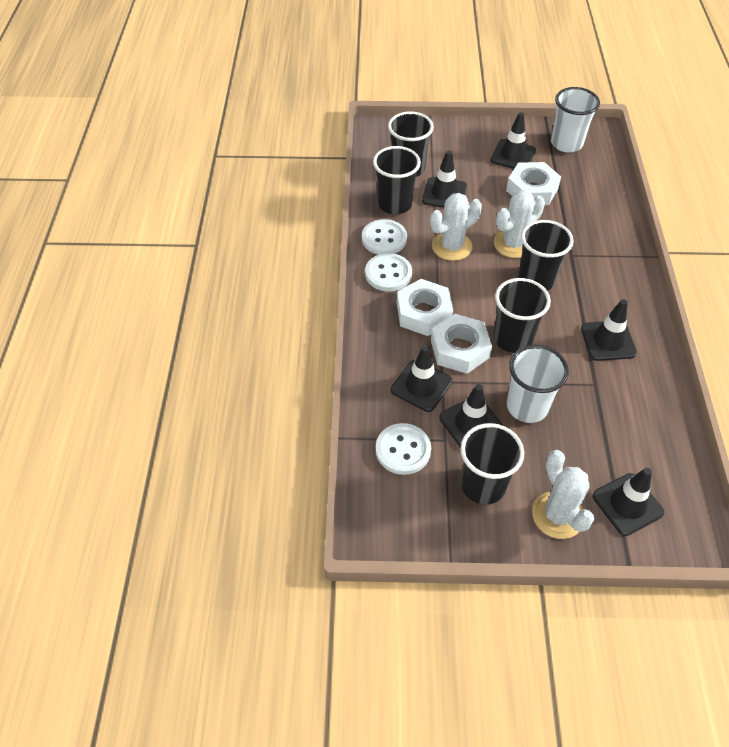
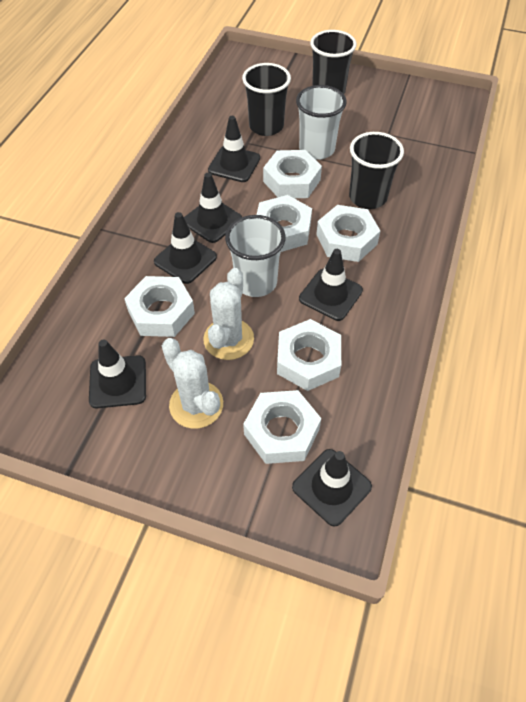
black cup: [373,146,421,215] [388,112,434,177] [460,423,524,505] [493,278,551,353] [518,220,574,291] = 5 -> [242,63,291,136] [310,30,357,94] [349,132,404,209] = 3
white button: [362,219,407,255] [365,253,412,292] [376,423,431,475] = 3 -> none = 0
white cactus: [430,193,482,261] [494,190,545,258] [532,450,594,539] = 3 -> [162,338,223,429] [203,268,254,360] = 2
white nut: [397,279,453,336] [431,314,492,374] [506,162,561,205] = 3 -> [124,276,195,337] [243,390,321,464] [256,195,312,252] [263,150,322,198] [277,319,341,391] [316,205,380,262] = 6

